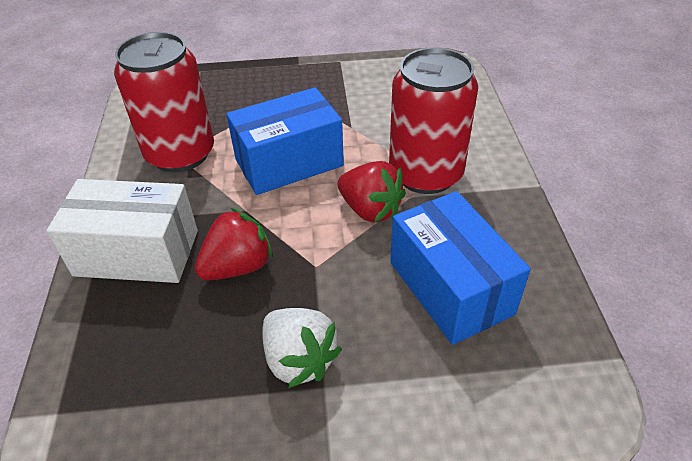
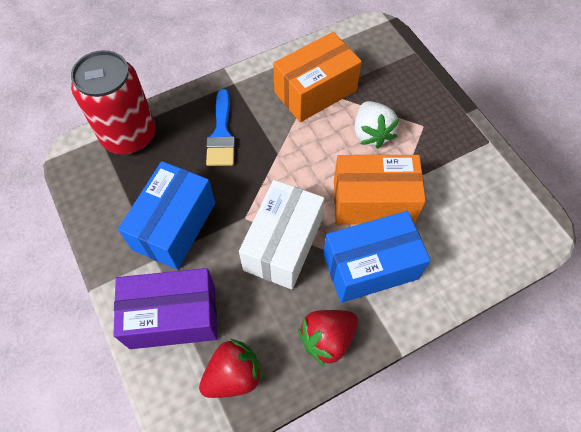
blue brush: none = 0 -> [206,89,235,166] = 1
orange box: none = 0 -> [273,32,362,122] [334,155,426,225] = 2
purple box: none = 0 -> [113,268,218,349] = 1
red can: [114,32,214,172] [389,47,478,194] = 2 -> [71,50,156,154] = 1

